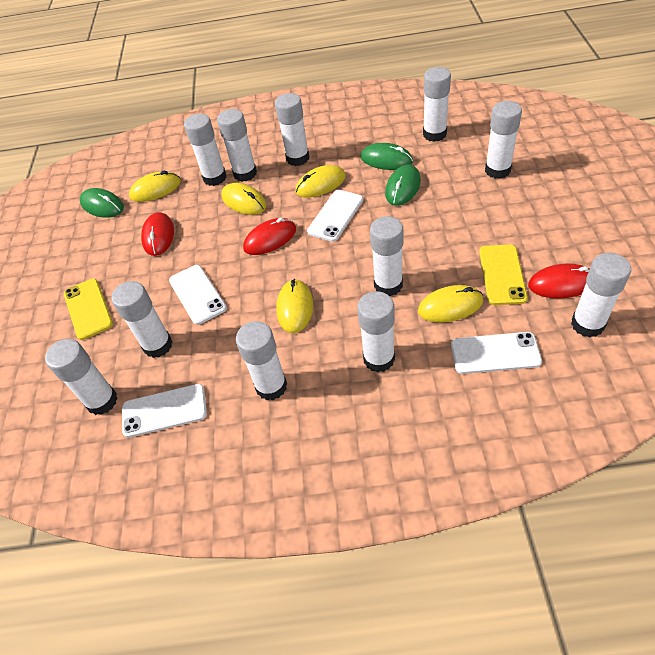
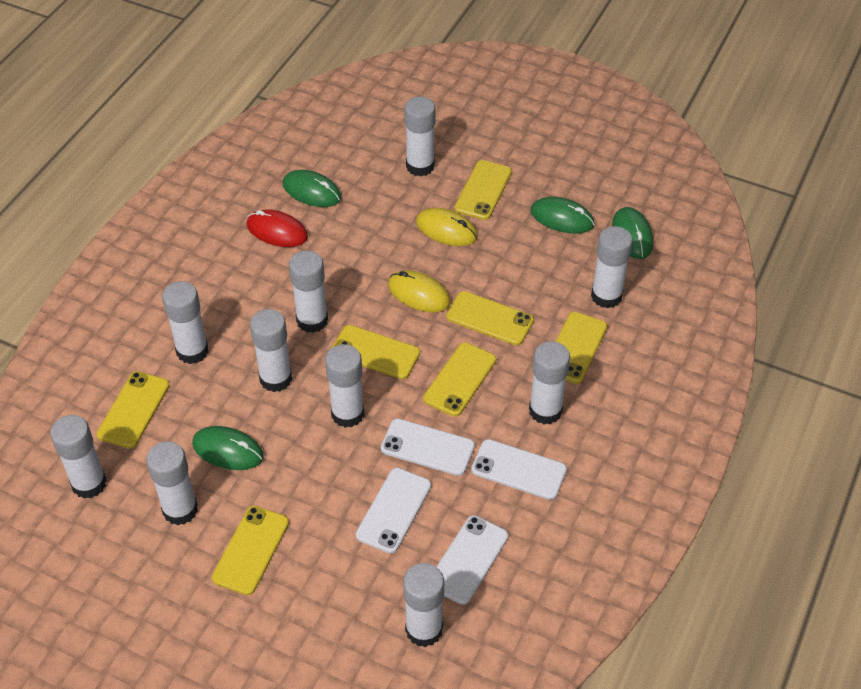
green mouse: [80,188,124,218] [360,143,413,170] [385,165,421,206] = 3 -> [192,426,264,470] [283,170,341,207] [530,197,594,233] [612,207,653,259] = 4
red mouse: [141,212,174,256] [243,217,296,255] [528,263,589,298] = 3 -> [247,209,308,247] = 1
white glue stick: [45,339,118,415] [112,281,172,358] [184,114,226,186] [217,109,257,182] [236,321,287,400] [275,93,309,166] [357,291,395,373] [370,216,403,296] [423,67,451,142] [485,101,522,179] [571,253,631,338] = 11 -> [50,415,107,499] [146,441,198,525] [162,281,209,364] [250,309,292,392] [289,251,328,333] [325,344,364,428] [403,563,444,647] [404,96,435,177] [529,341,570,424] [591,226,633,309] = 10
yellow mouse: [129,171,181,202] [221,183,266,215] [276,279,313,333] [295,165,346,198] [418,285,483,322] = 5 -> [388,270,451,312] [416,208,478,246] = 2
yellow phone: [64,279,113,340] [479,244,528,305] = 2 -> [96,371,170,448] [212,506,289,595] [332,325,420,379] [423,342,496,417] [446,291,534,345] [455,160,512,220] [555,312,607,384] = 7

